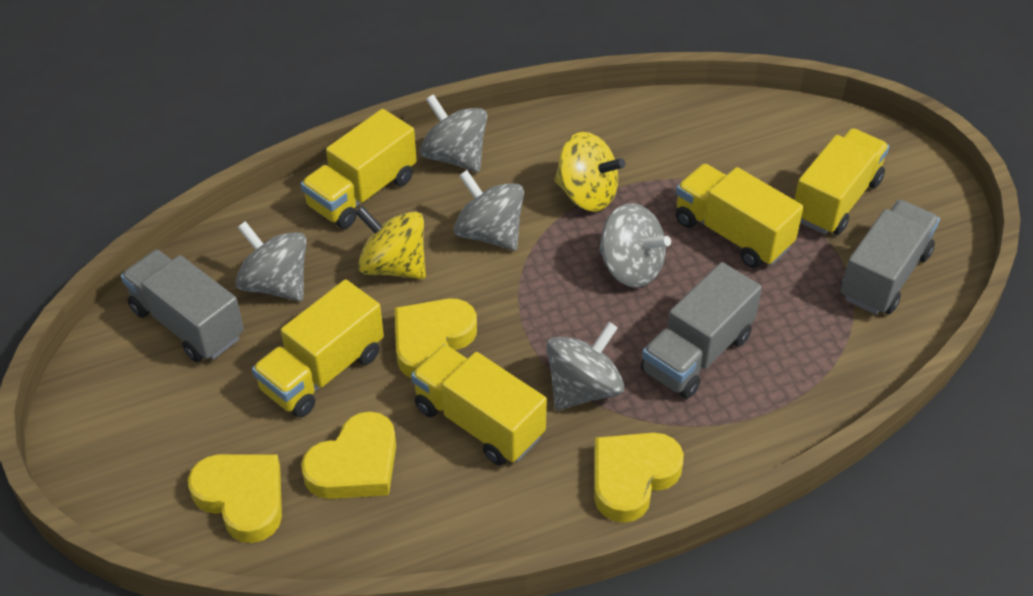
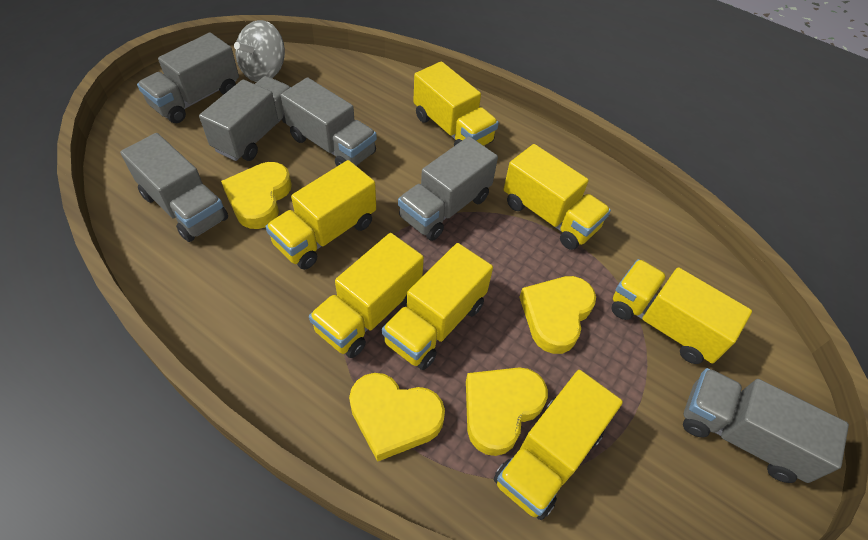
grey spinning top: [235,221,307,301] [420,94,487,172] [454,170,524,251] [546,322,625,410] [599,203,671,288] = 5 -> [234,20,285,82] = 1
grey truck: [121,250,244,362] [641,262,762,399] [840,200,940,315] = 3 -> [120,133,228,242] [137,33,239,123] [199,76,291,161] [281,77,377,166] [398,136,498,241] [683,368,849,483] = 6
yellow spinning top: [355,206,426,279] [554,132,625,212] = 2 -> none = 0
yellow truck: [252,280,384,418] [301,109,417,229] [411,344,547,465] [676,164,804,268] [794,128,889,235] = 5 -> [265,160,376,270] [309,233,424,358] [382,243,493,370] [413,61,499,146] [494,370,623,520] [504,144,611,250] [611,259,752,364] = 7

